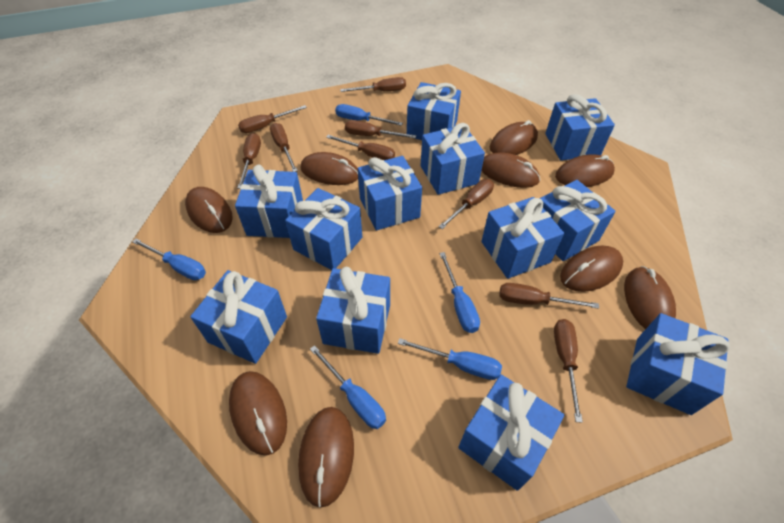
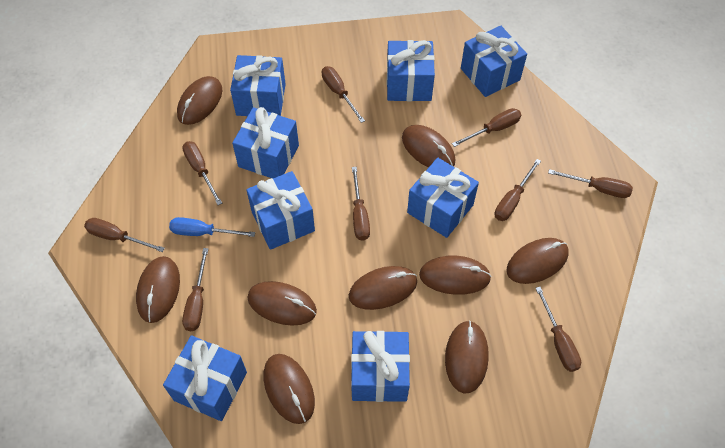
blue gift: [190,270,287,364] [235,165,303,238] [285,188,362,270] [316,267,390,354] [358,156,422,231] [407,82,461,140] [420,123,485,195] [458,375,564,491] [481,197,564,279] [540,180,616,261] [545,94,615,161] [626,313,730,415] = 12 -> [163,335,247,421] [230,55,286,116] [232,107,299,178] [246,171,315,250] [351,331,410,402] [387,40,435,101] [407,158,479,238] [461,26,527,97] = 8
blue screwdriver: [132,239,206,280] [310,345,386,429] [335,104,403,126] [398,338,502,380] [439,252,480,333] = 5 -> [169,217,255,237] = 1

